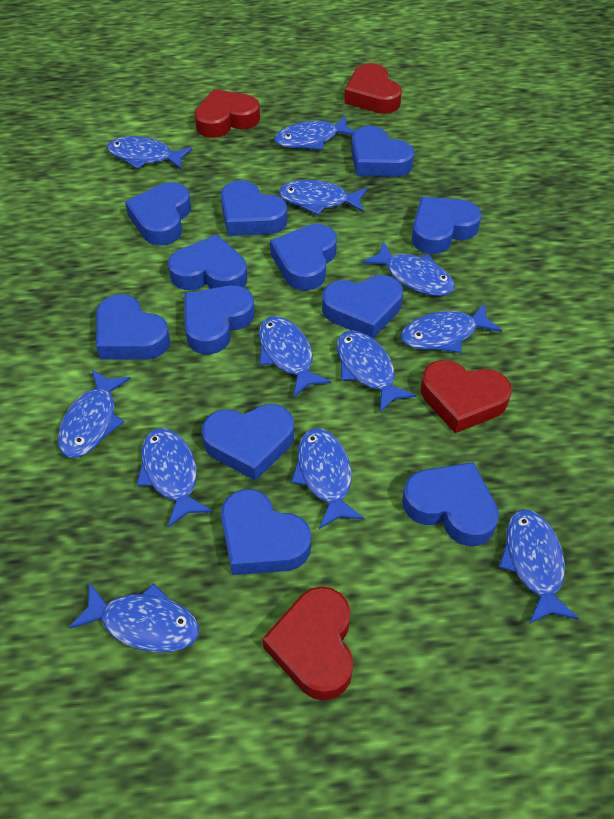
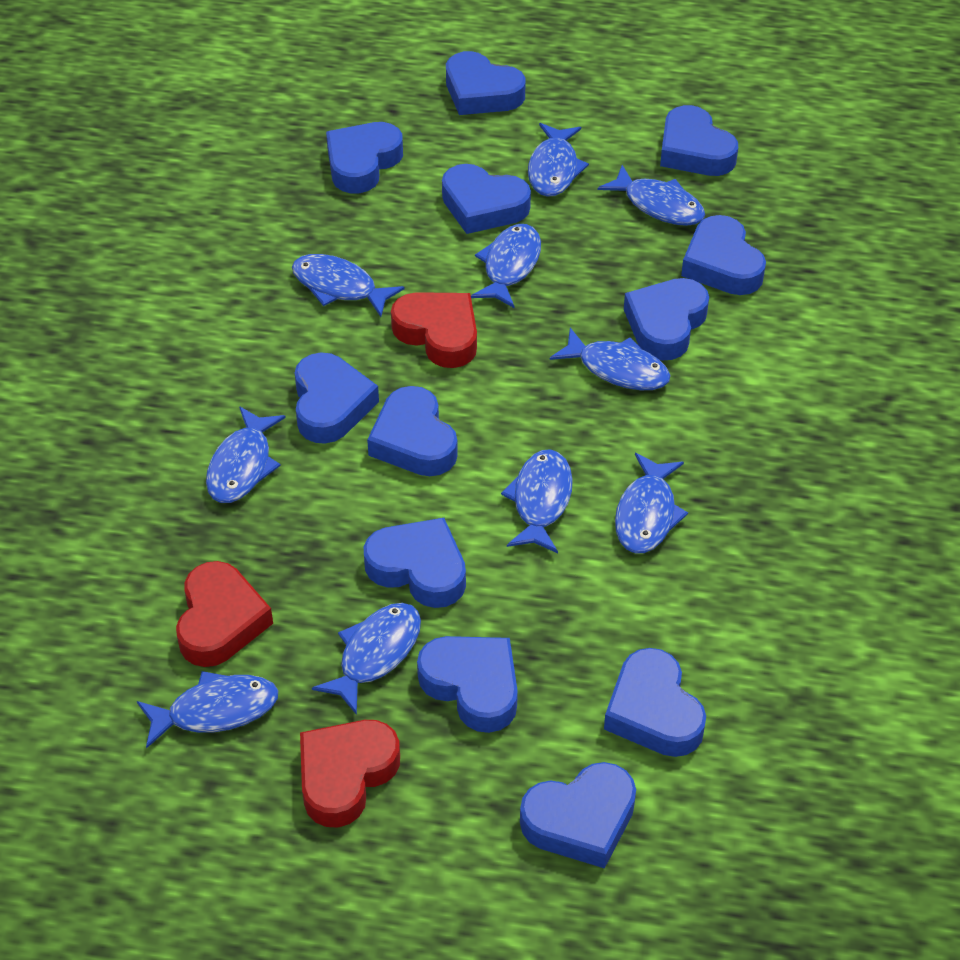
blue fish: [58,370,131,458] [69,582,199,652] [107,136,192,170] [137,428,213,528] [259,316,331,397] [274,115,355,150] [278,180,367,215] [291,428,365,529] [337,330,416,413] [362,241,455,296] [400,303,502,353] [499,509,579,624] = 12 -> [137,671,278,749] [206,406,286,503] [292,254,405,317] [312,603,421,715] [471,224,541,308] [501,449,573,553] [528,123,589,197] [550,328,671,390] [598,165,705,226] [615,453,688,553] = 10
red heart: [194,89,260,138] [263,587,353,701] [344,63,402,114] [421,360,511,433] = 4 -> [176,561,273,667] [300,720,400,828] [391,292,477,368] = 3

